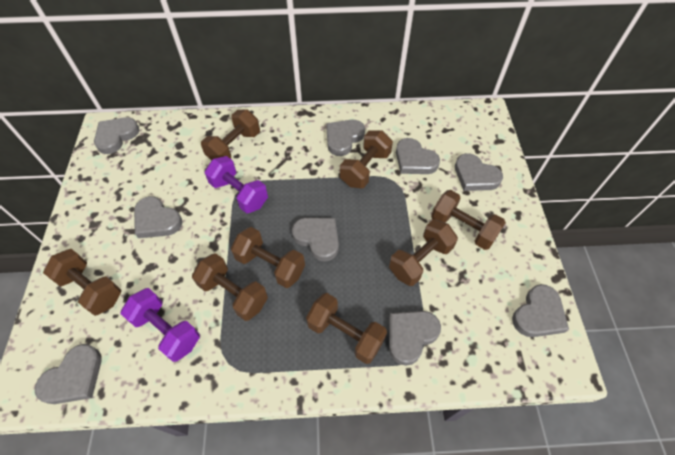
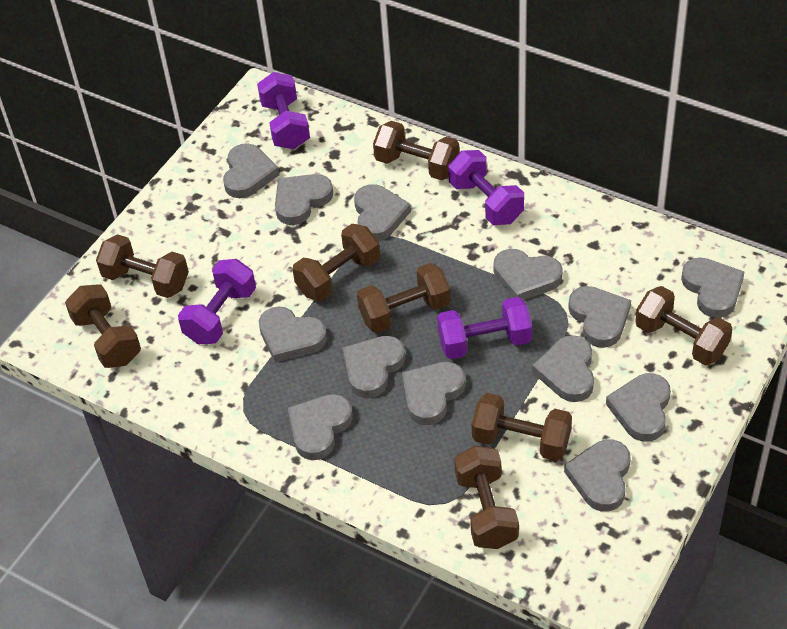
grey heart: [35,344,102,404] [94,117,139,154] [134,196,182,238] [292,218,339,262] [326,120,365,156] [389,311,441,366] [396,138,440,174] [455,153,503,191] [512,284,569,337] = 9 -> [223,143,279,198] [259,306,327,363] [275,174,333,225] [288,394,353,460] [343,336,405,398] [354,184,411,241] [402,362,465,425] [494,249,563,300] [532,335,594,402] [564,439,631,512] [568,286,631,348] [606,373,671,442] [681,257,744,318] = 13
purple dumbbell: [120,288,200,362] [205,156,268,214] = 2 -> [178,259,256,344] [257,72,310,149] [437,297,532,359] [448,150,524,225] = 4

